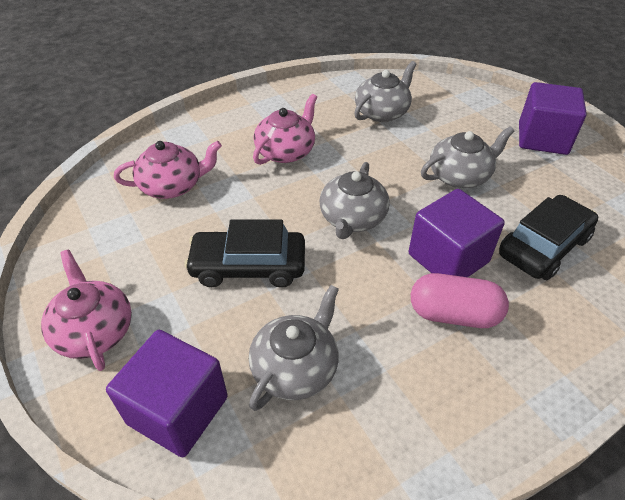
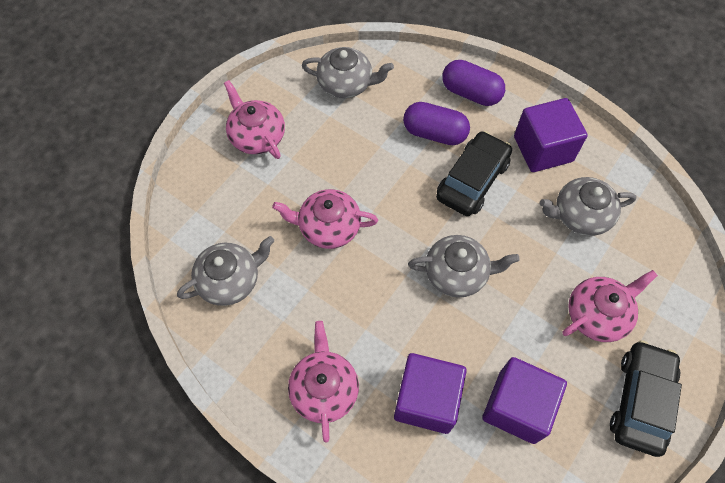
pink capsule: [411,273,509,328] = 1 -> none = 0
pink teapot: [41,250,132,371] [114,141,222,199] [253,94,317,165] = 3 -> [224,80,285,159] [272,189,378,249] [288,321,359,443] [562,270,658,342] = 4
purple capsule: none = 0 -> [403,102,470,145] [442,60,505,106] = 2

